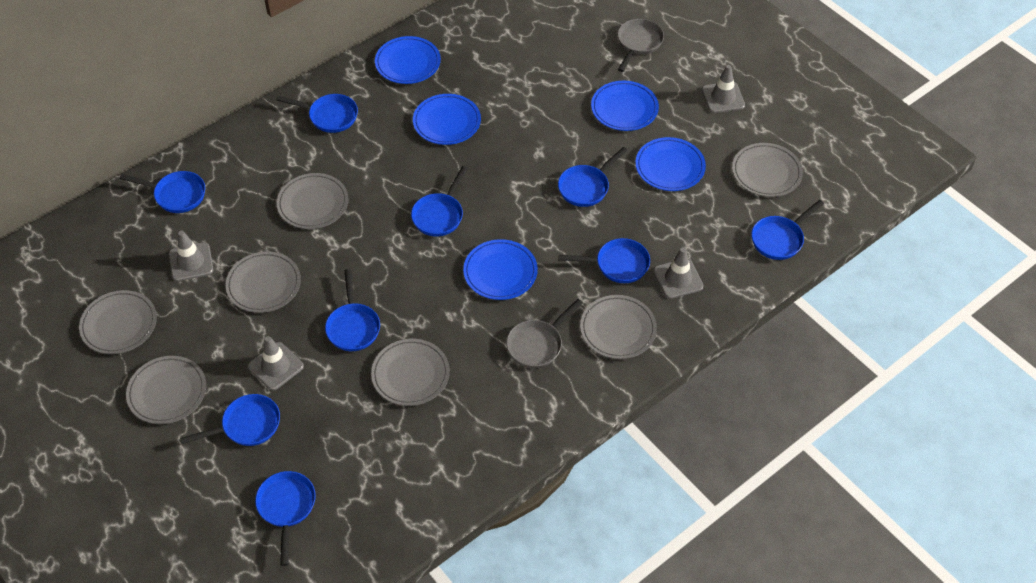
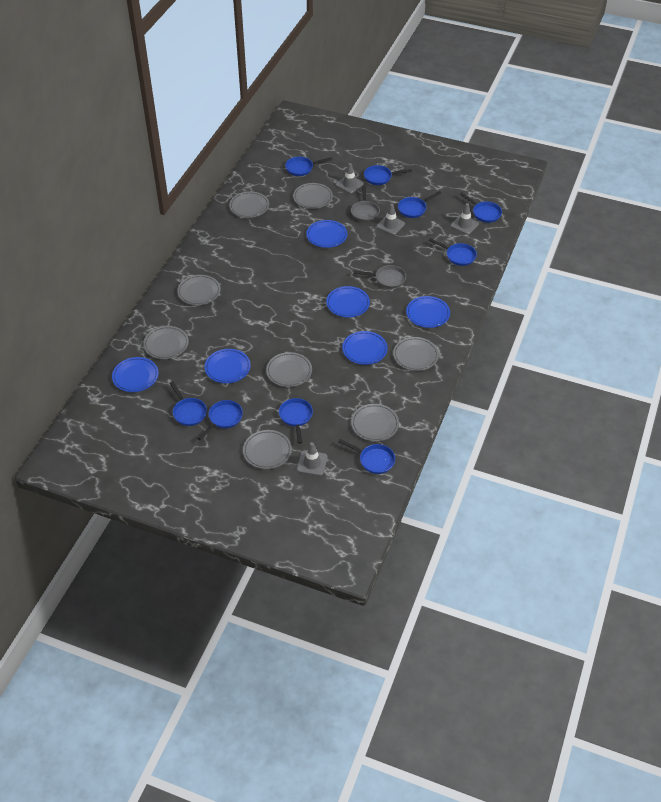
blue plate: [375,36,441,84] [413,94,481,145] [463,239,538,300] [591,81,659,131] [635,137,706,191] = 5 -> [112,357,159,392] [205,349,251,383] [306,220,347,248] [326,286,370,317] [342,331,388,365] [406,296,450,328] = 6
grey plate: [79,290,157,354] [126,356,206,424] [225,251,301,313] [277,173,348,229] [371,339,450,406] [580,295,657,359] [732,143,803,197] = 7 -> [143,326,189,359] [177,275,221,305] [229,191,269,218] [243,430,292,469] [266,352,312,387] [293,183,333,209] [351,404,399,441] [393,337,439,371] = 8

